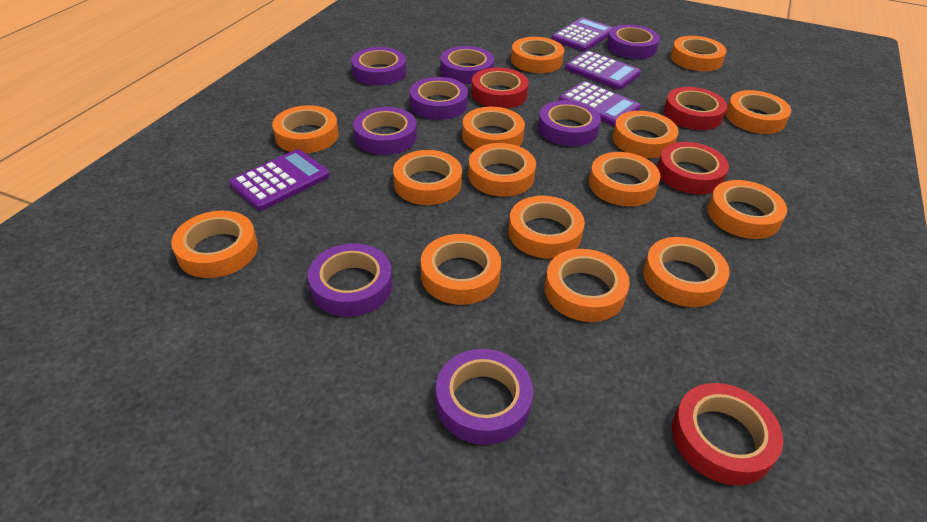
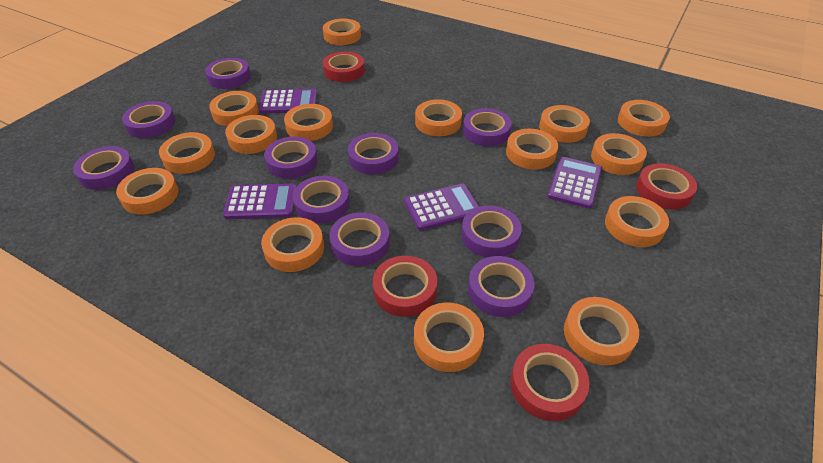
purple tape: [308,243,392,317] [351,47,406,86] [353,107,417,155] [410,77,468,120] [436,349,533,445] [440,46,494,84] [538,100,601,146] [607,25,660,59] = 8 -> [73,146,134,190] [122,101,175,138] [205,58,251,89] [264,137,318,179] [293,176,350,224] [329,212,390,266] [348,133,398,175] [461,205,522,258] [463,108,512,146] [468,256,535,317] = 10

